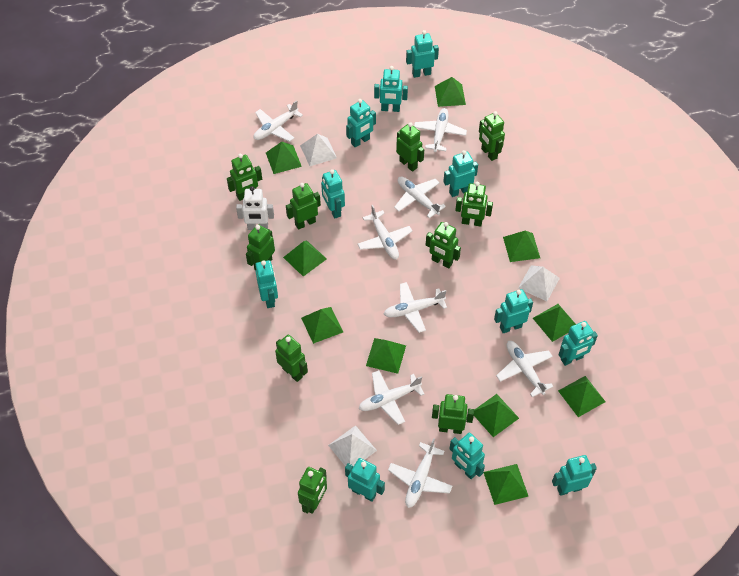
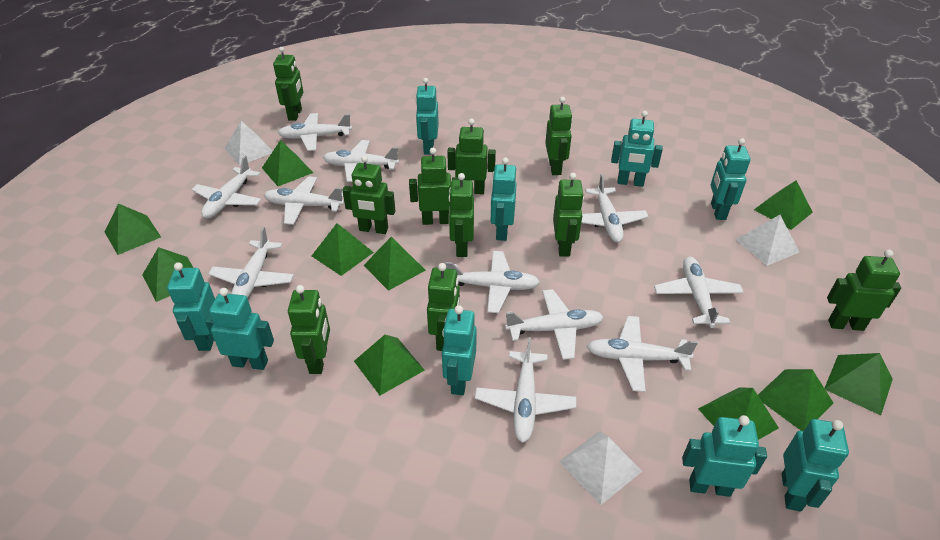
turquoise robot: [255,260,278,308] [321,169,345,218] [345,458,385,502] [346,99,376,147] [374,66,408,112] [406,30,439,78] [443,150,478,197] [449,433,485,479] [494,289,533,333] [552,455,597,496] [558,321,598,366] = 11 -> [167,262,215,351] [205,288,274,370] [415,78,439,155] [442,305,477,395] [490,157,517,241] [611,111,663,187] [682,415,767,497] [711,138,751,220] [782,419,849,512] = 9
white plane: [253,100,303,142] [357,205,412,260] [359,370,425,425] [384,282,447,333] [388,438,452,508] [394,176,446,218] [414,108,467,152] [496,341,554,397] = 8 -> [192,156,262,218] [208,227,294,298] [264,176,344,225] [278,113,352,151] [323,140,399,182] [445,251,540,313] [475,337,576,443] [505,289,603,360] [581,174,648,243] [587,316,698,392] [654,257,744,328] = 11
white robot: [236,186,274,230] = 1 -> none = 0

